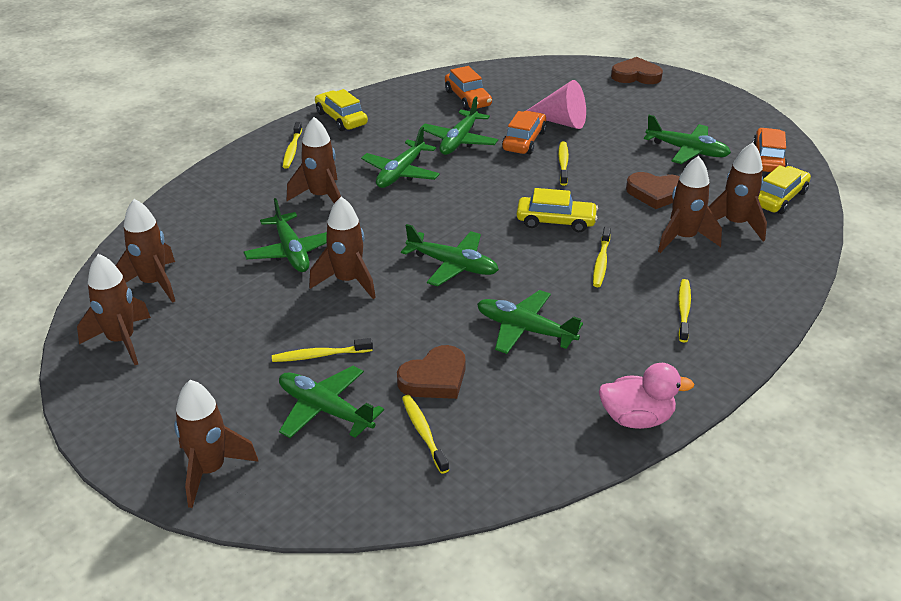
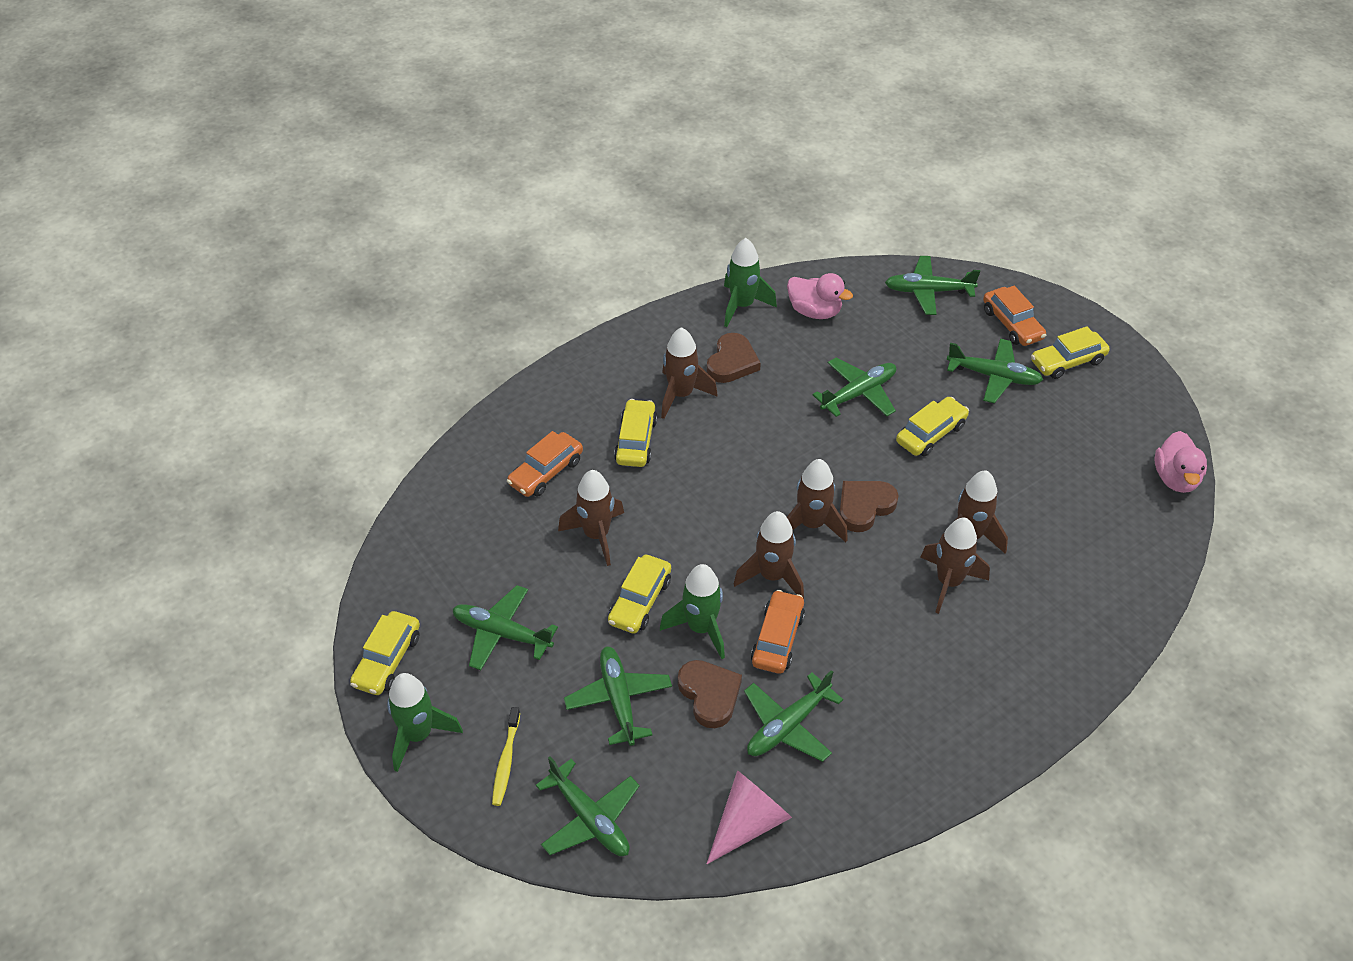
brown rocket: [77,254,151,365] [116,199,175,303] [174,380,259,508] [287,117,341,203] [309,197,376,299] [658,156,722,253] [709,142,767,241] = 7 -> [558,470,624,566] [661,327,718,419] [734,511,804,599] [787,459,848,542] [921,518,990,614] [939,471,1008,554] = 6
green rocket: none = 0 -> [387,673,463,772] [660,564,725,659] [724,238,777,327] = 3
pink duck: [599,363,694,429] = 1 -> [787,273,853,319] [1154,431,1207,493] = 2
yellow car: [315,89,368,131] [517,188,598,232] [758,165,811,214] = 3 -> [350,611,420,695] [608,555,671,634] [614,399,657,467] [896,397,969,456] [1031,326,1110,379] = 5
yellow toothbrush: [272,338,373,362] [283,122,302,169] [402,395,449,474] [558,141,569,186] [593,227,611,287] [678,279,691,342] = 6 -> [492,707,520,806] = 1

